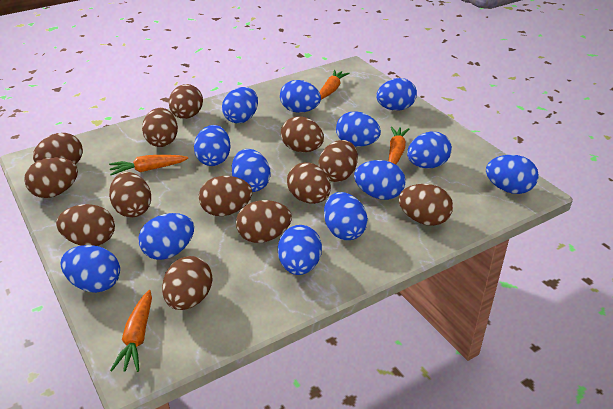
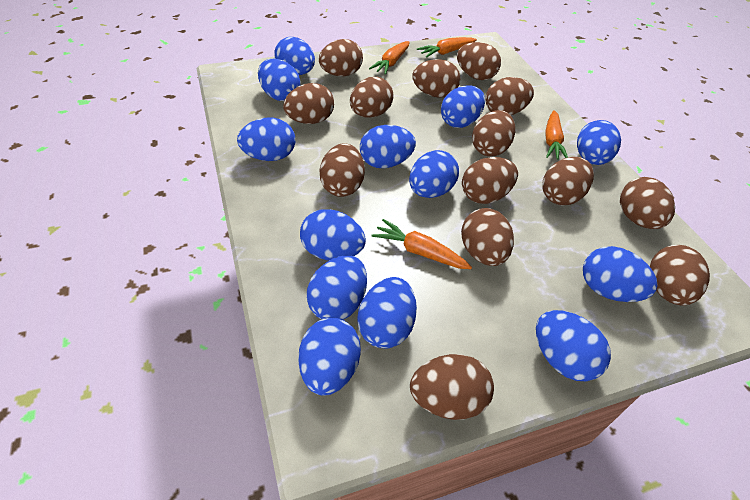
brown egg: [24,157,78,198] [33,133,83,164] [56,204,115,246] [109,172,151,218] [142,108,178,147] [162,256,212,310] [169,84,203,119] [199,176,252,216] [236,200,292,243] [281,117,324,152] [287,162,331,204] [318,140,358,182] [399,184,453,226] = 13 -> [283,83,334,124] [319,39,363,76] [320,143,365,197] [350,77,394,118] [410,354,494,420] [412,59,460,98] [457,42,501,80] [461,208,514,266] [462,157,518,204] [472,110,515,157] [486,77,534,115] [542,157,594,206] [620,177,675,229] [650,245,710,306] = 14

